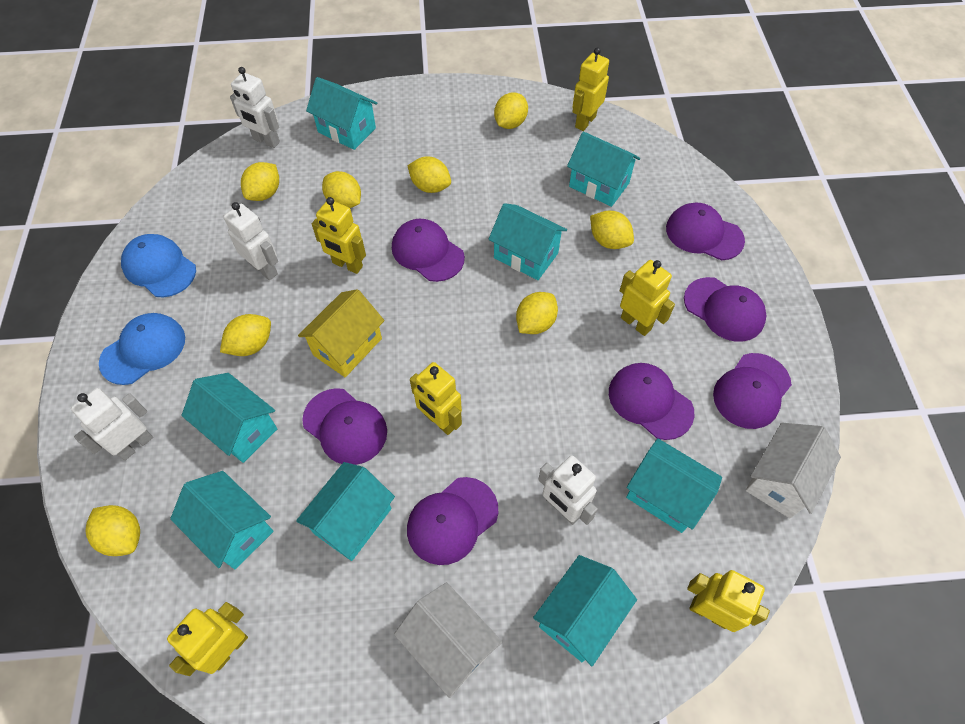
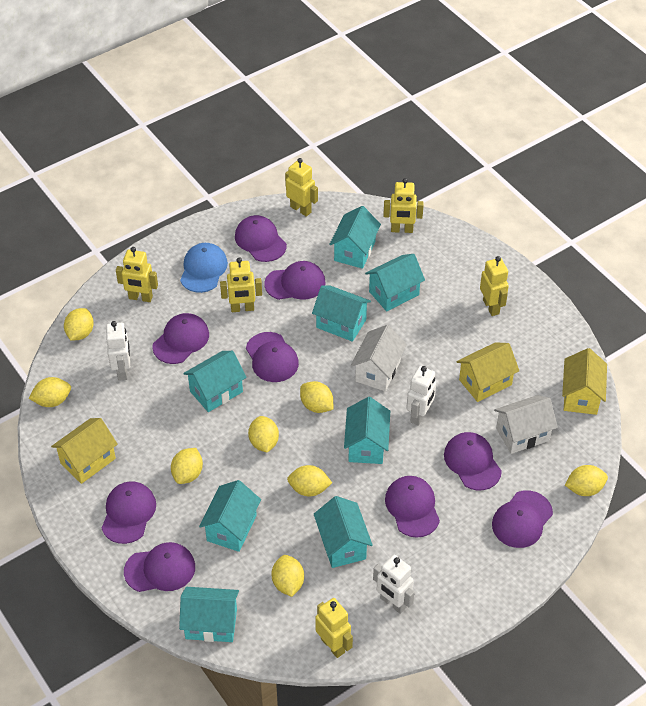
blue cap: [99,313,185,385] [121,234,196,297] = 2 -> [180,243,228,293] = 1
purple cap: [302,388,387,465] [392,219,465,282] [407,477,498,565] [609,363,695,440] [666,203,745,260] [684,277,766,342] [713,353,792,429] = 7 -> [102,481,156,544] [124,542,195,592] [152,313,209,364] [235,215,287,262] [246,332,299,382] [264,261,325,300] [385,476,440,538] [444,432,502,490] [492,490,553,548] = 9
white robot: [71,388,153,461] [223,202,278,280] [230,67,280,148] [538,456,598,525] = 4 -> [106,321,130,381] [373,555,415,614] [406,366,436,426] = 3
yellow house: [298,289,385,377] = 1 -> [51,418,118,484] [456,342,519,402] [562,348,607,415] = 3

